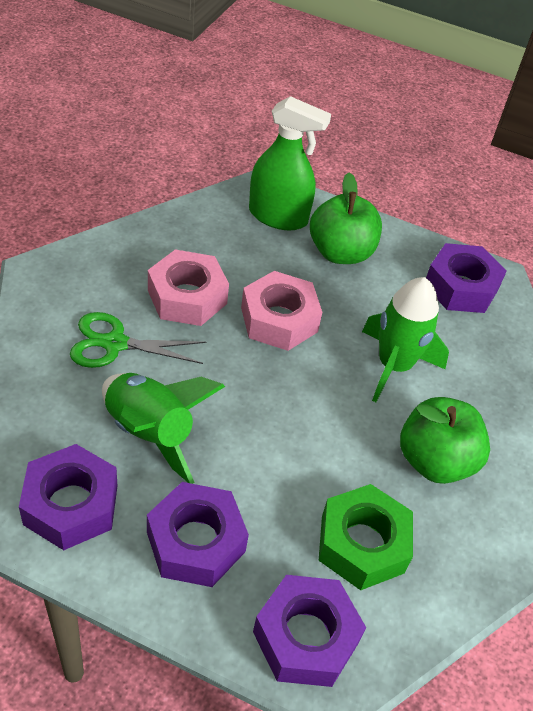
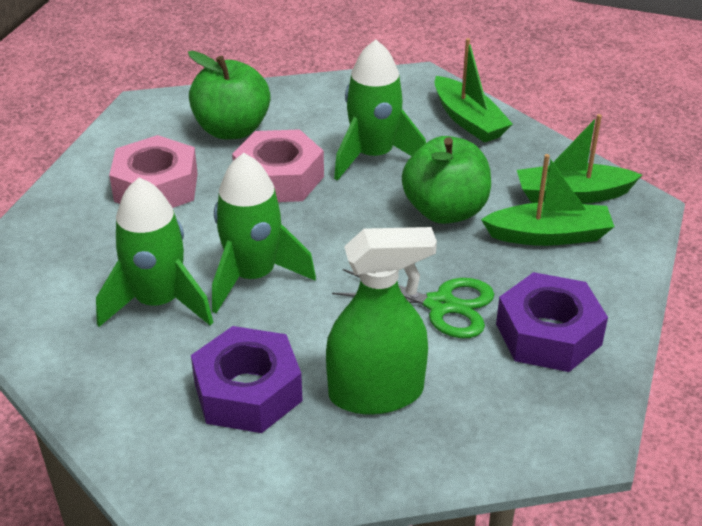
green boat: none = 0 -> [434,38,513,143] [481,154,615,246] [517,114,642,204] = 3
green nut: [319,484,413,590] = 1 -> none = 0
green rocket: [102,373,225,484] [362,277,449,402] = 2 -> [96,178,213,327] [212,153,316,313] [334,40,426,181] = 3
purple nut: [19,444,117,550] [147,482,249,587] [253,575,366,687] [426,243,507,313] = 4 -> [191,326,303,433] [496,272,608,372] = 2

